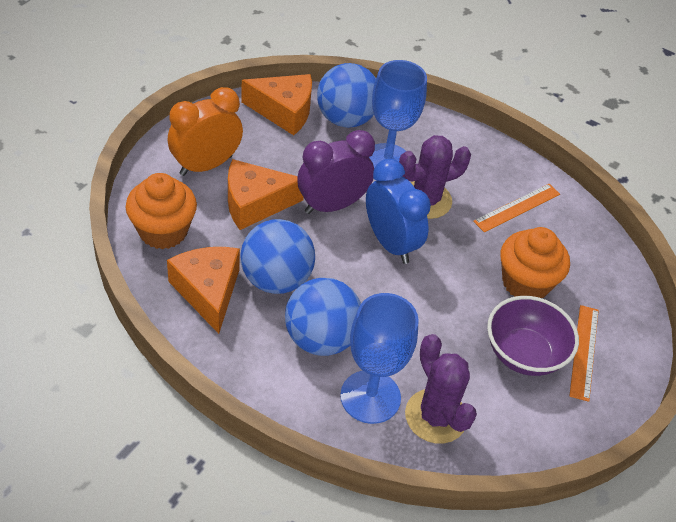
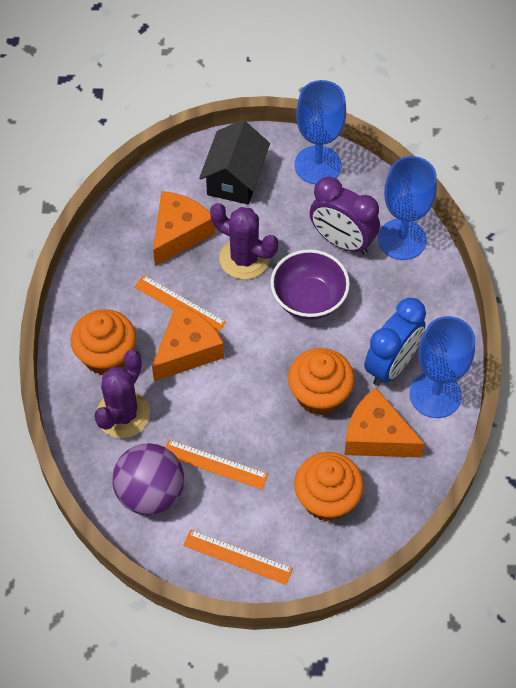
black house: none = 0 -> [199,120,270,205] = 1
blue ball: [240,219,315,294] [285,278,361,356] [317,63,376,128] = 3 -> none = 0
blue goblet: [340,293,419,424] [369,60,427,169] = 2 -> [295,80,346,184] [378,156,437,260] [410,316,475,418] = 3
orange clock: [168,87,243,176] = 1 -> none = 0
orange cupcake: [126,173,197,250] [500,227,570,298] = 2 -> [71,309,136,375] [288,348,355,415] [294,452,364,521] = 3
orange ruler: [473,184,560,233] [569,305,599,402] = 2 -> [134,275,226,333] [165,440,268,490] [183,530,293,585] = 3
purple ball: none = 0 -> [112,443,184,515] = 1

